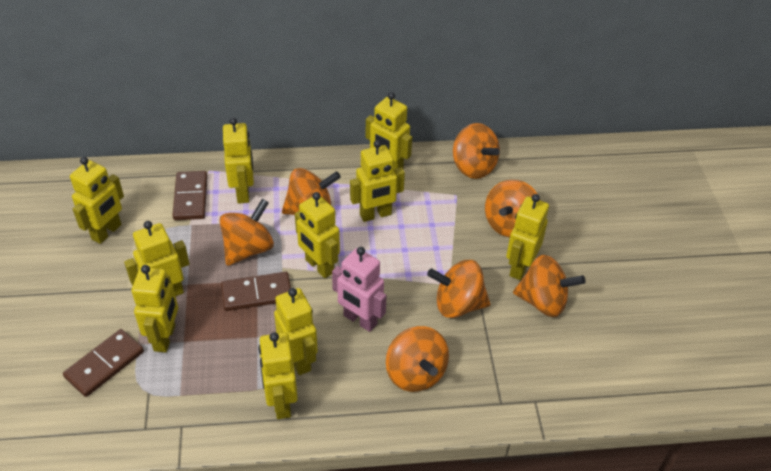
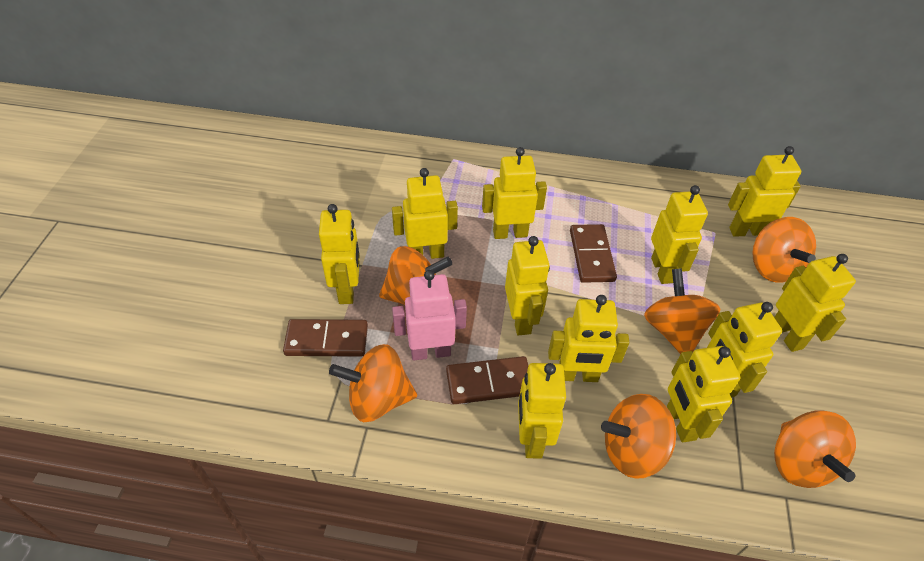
orange spinning top: [220,199,274,266] [282,168,341,215] [386,326,449,392] [427,260,490,318] [453,123,500,179] [485,179,537,238] [513,255,585,317] = 7 -> [329,344,417,422] [379,246,452,305] [601,394,676,479] [644,268,720,354] [752,217,816,283] [774,411,856,488] = 6
yellow robot: [70,157,124,244] [124,221,189,296] [132,265,178,352] [223,118,254,204] [258,332,298,419] [274,288,318,375] [295,192,340,278] [350,140,405,222] [366,92,412,170] [506,194,549,280] = 10 -> [319,204,360,304] [392,168,458,259] [482,147,547,239] [505,236,550,335] [518,363,566,459] [548,295,629,382] [651,185,708,284] [667,346,740,442] [707,302,782,398] [728,146,801,237] [774,254,856,352] = 11

